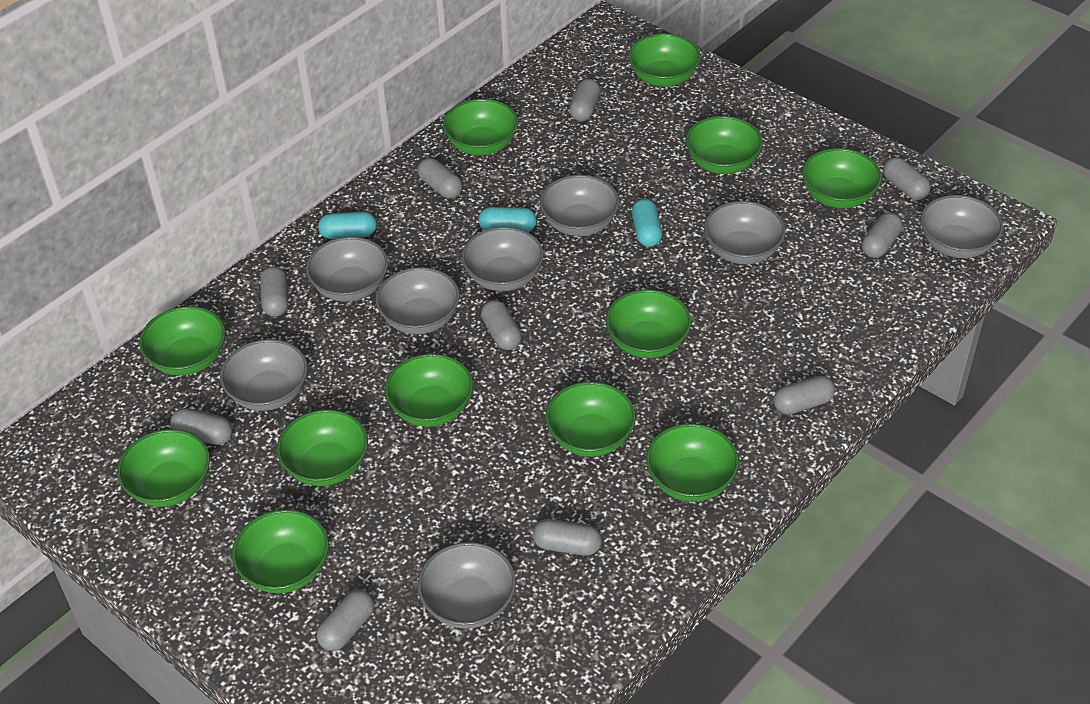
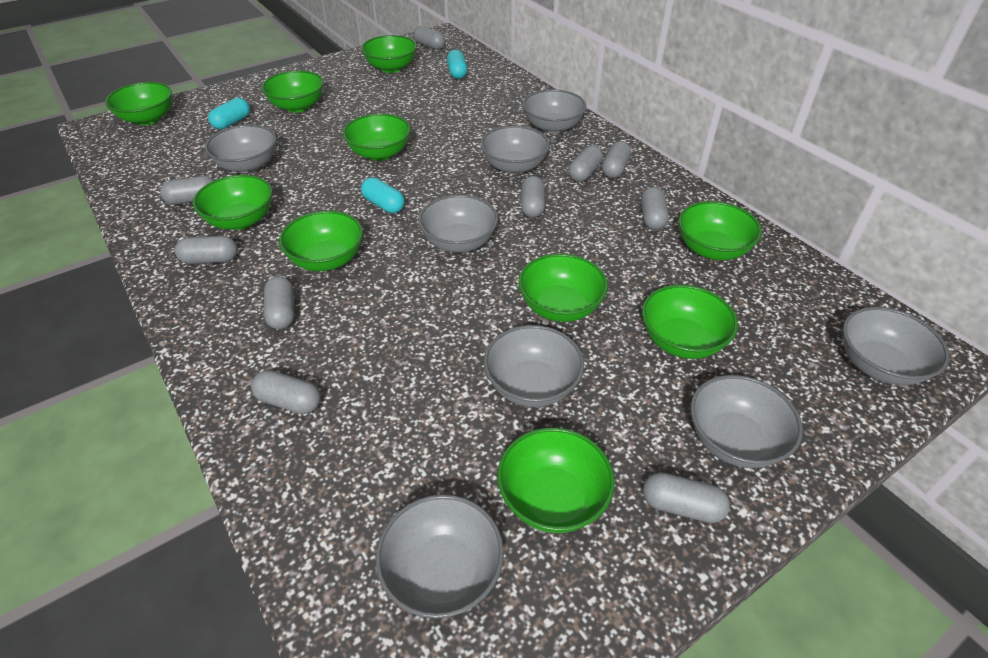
green bowl: [117,429,210,507] [139,306,225,376] [232,509,329,593] [277,410,368,486] [385,354,473,427] [443,99,518,155] [545,382,636,457] [606,289,691,358] [628,33,701,87] [646,424,739,502] [686,116,763,174] [802,148,882,208] = 12 -> [105,82,172,125] [193,175,272,230] [261,70,324,113] [279,211,363,271] [343,114,411,161] [361,35,417,73] [497,428,615,533] [518,254,608,322] [642,285,738,359] [678,201,762,260] = 10

